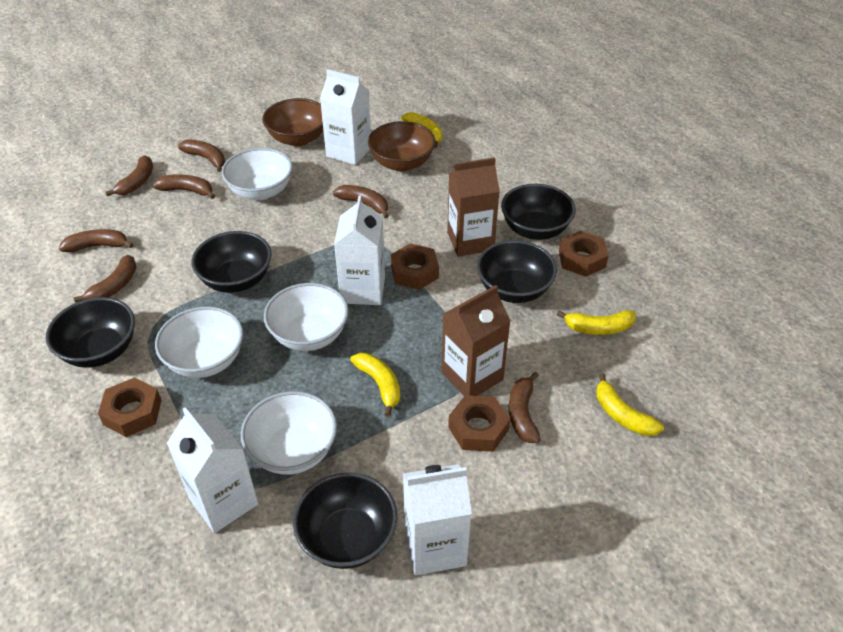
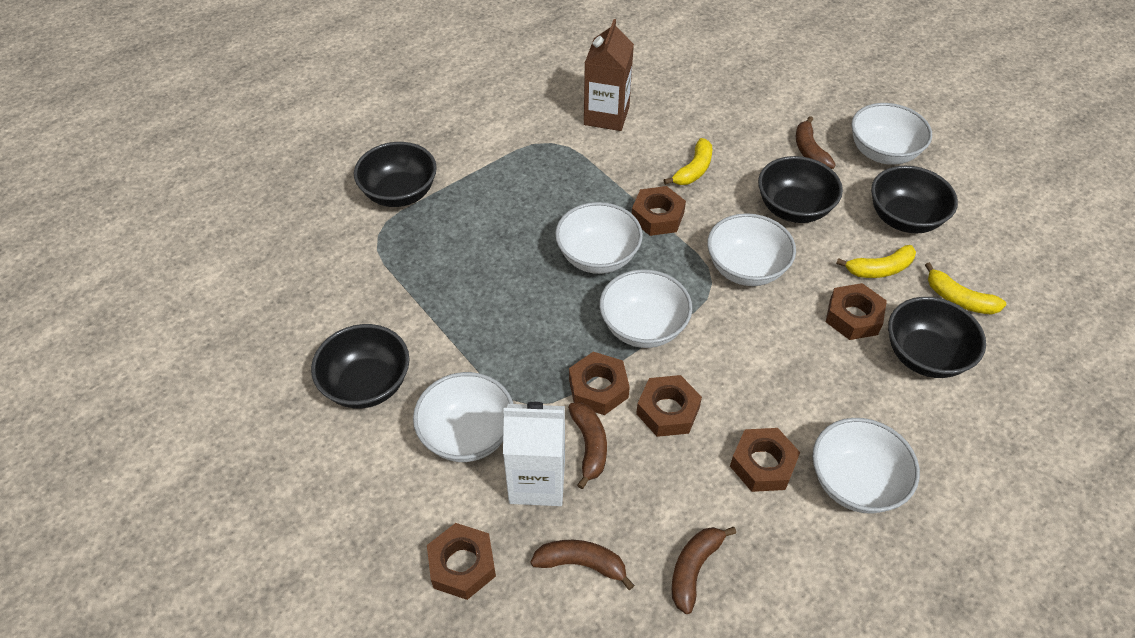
brown banana: [59,229,133,252] [74,255,137,303] [105,155,153,196] [153,174,215,199] [178,139,225,172] [333,185,389,219] [509,372,541,443] = 7 -> [531,540,635,590] [568,402,607,489] [672,527,736,614] [796,116,836,169] = 4
brown bowl: [262,98,323,146] [368,121,436,172] = 2 -> none = 0
brown carton: [442,285,511,396] [447,157,500,257] = 2 -> [584,19,634,131] = 1
brown nut: [98,377,162,437] [391,243,439,290] [448,395,510,452] [559,231,609,277] = 4 -> [427,523,496,600] [569,352,630,415] [632,186,686,236] [636,375,702,437] [730,428,800,492] [826,283,887,340] = 6
white bowl: [155,307,243,378] [222,148,293,200] [241,391,337,475] [264,283,349,351] = 4 -> [413,372,513,462] [555,202,643,274] [600,269,692,348] [707,213,796,286] [813,418,920,514] [851,103,932,165] = 6
white carton: [167,407,258,533] [320,69,371,165] [334,195,385,305] [403,464,472,576] = 4 -> [503,402,565,506] = 1
yellow banana: [350,353,400,417] [401,112,442,148] [557,310,636,335] [596,373,664,436] = 4 -> [664,138,712,185] [836,245,916,278] [925,262,1006,315] = 3

